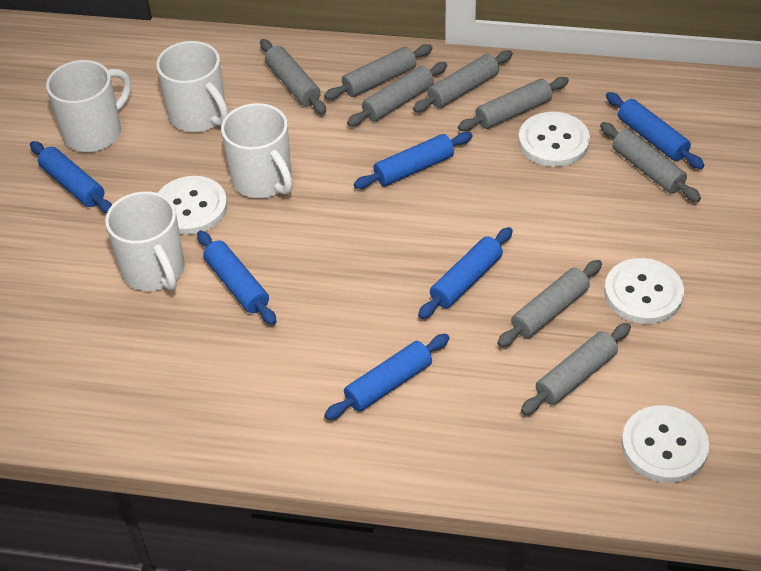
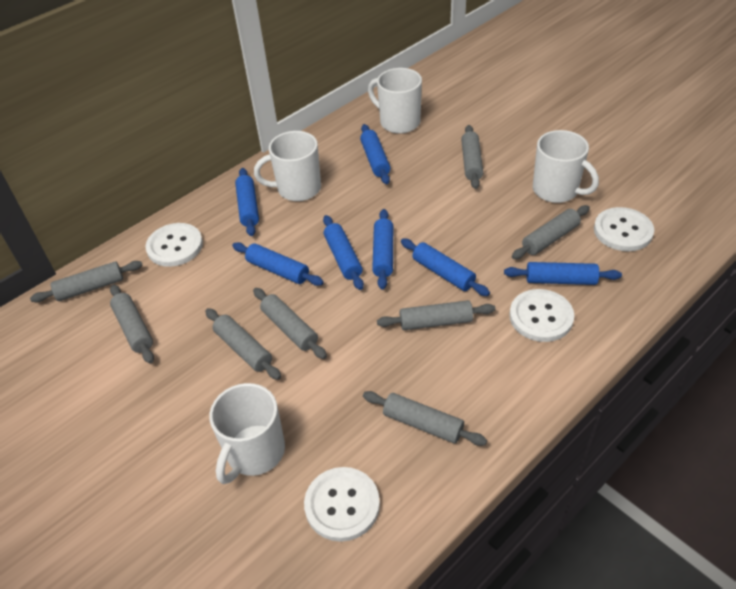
blue rolling pin: [30,141,112,213] [197,231,277,325] [324,334,450,420] [354,132,473,189] [418,227,513,319] [606,92,704,169] = 6 -> [232,242,324,286] [235,168,259,236] [323,215,364,290] [360,124,390,184] [372,209,393,289] [401,239,490,296] [504,262,622,285] = 7

